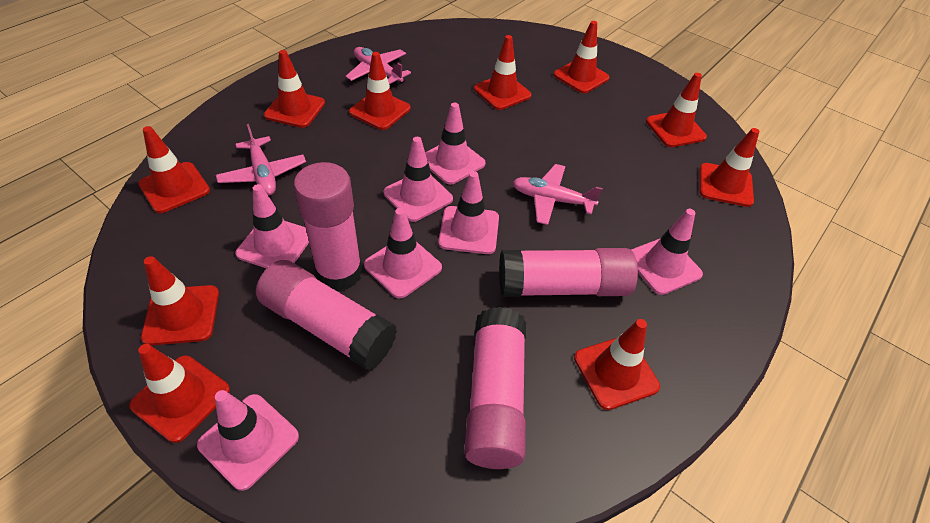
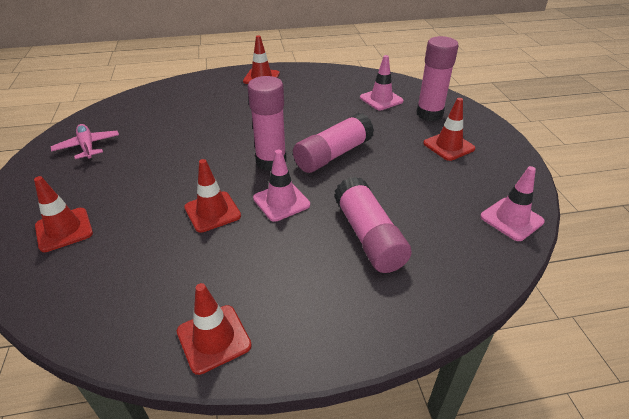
pink plane: [216,124,306,195] [345,47,411,85] [512,164,603,225] = 3 -> [51,124,119,160] = 1
pink traffic cone: [197,390,299,491] [236,184,309,269] [364,208,442,299] [384,137,453,222] [425,103,486,185] [439,171,499,254] [631,209,703,295] = 7 -> [253,150,310,222] [360,55,404,110] [480,166,545,241] = 3
red traffic cone: [129,344,230,443] [138,126,210,213] [141,256,219,345] [264,50,325,128] [349,52,411,130] [474,35,532,110] [554,21,610,93] [574,319,660,410] [646,73,707,147] [700,128,759,207] = 10 -> [34,176,93,252] [177,283,252,375] [184,159,241,233] [243,35,280,84] [423,98,475,161] = 5

